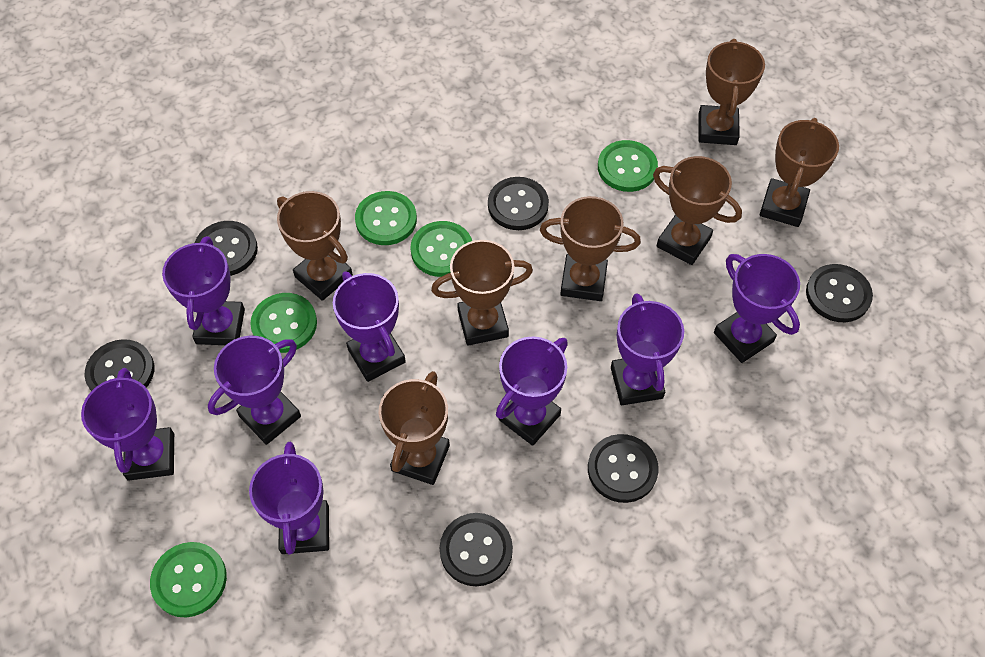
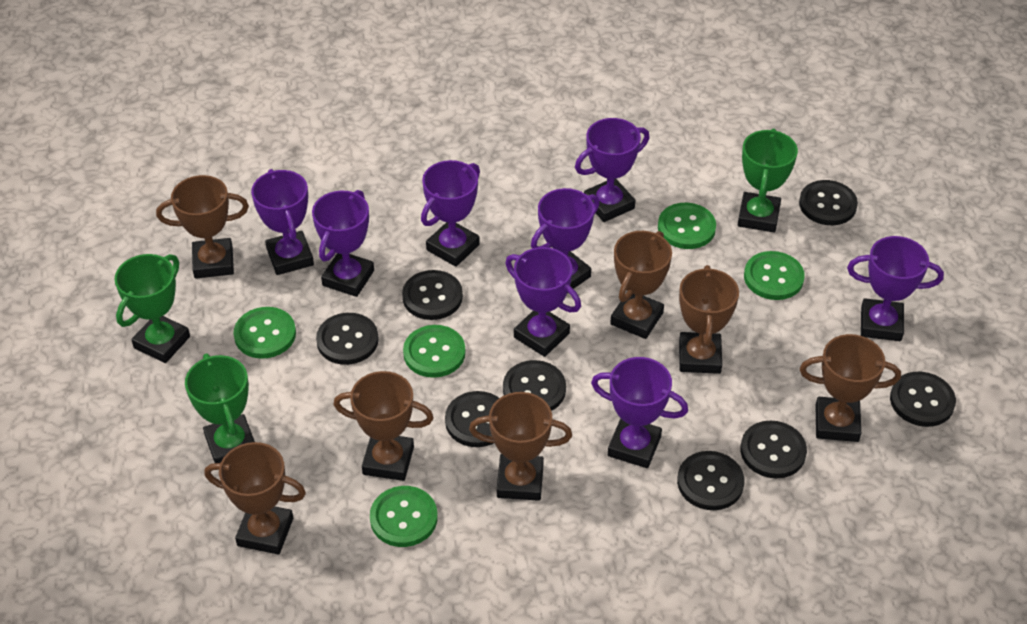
black button: [85,339,154,391] [194,221,258,276] [440,513,513,586] [488,177,549,230] [588,434,659,503] [806,264,873,322] = 6 -> [316,313,379,365] [402,270,463,320] [445,391,499,447] [503,360,566,411] [677,451,744,510] [740,421,807,478] [799,180,858,225] [890,372,956,427] = 8
green trophy: none = 0 -> [115,254,190,363] [185,353,255,463] [738,128,798,232] = 3

